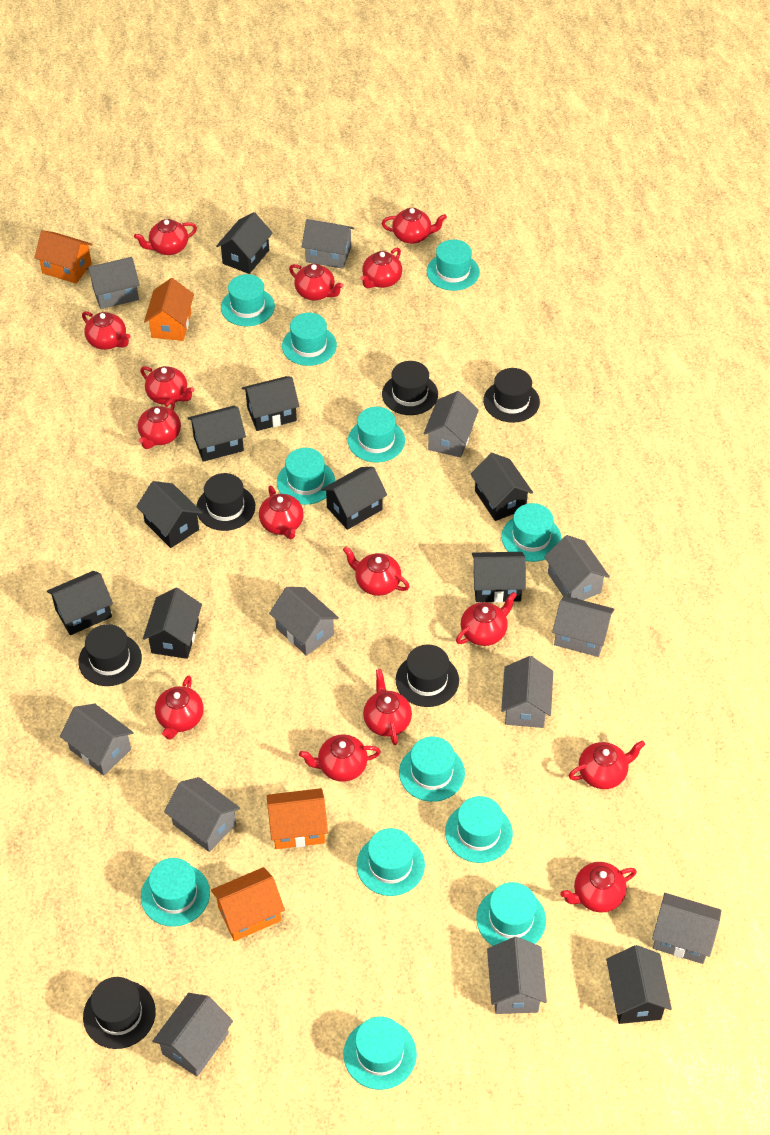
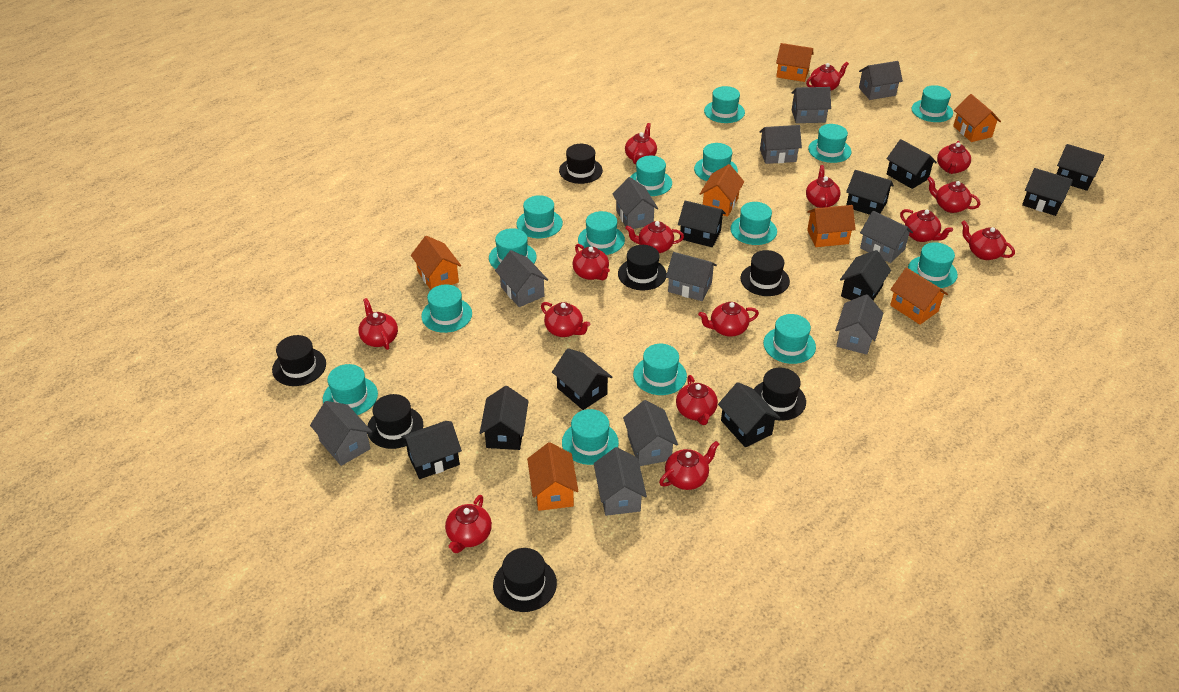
black hat: [78,624,142,686] [83,977,156,1049] [196,473,255,531] [382,361,438,415] [396,644,459,707] [483,368,540,423] = 6 -> [272,335,326,386] [367,394,423,449] [493,548,557,612] [559,144,603,184] [618,245,666,290] [740,250,790,296] [754,368,806,421] = 7
grey house: [60,704,134,775] [86,257,140,309] [152,993,233,1077] [164,777,240,852] [269,587,339,656] [302,219,354,269] [424,391,479,458] [487,937,547,1014] [501,656,553,728] [544,535,610,600] [552,596,615,657] [652,893,721,964] = 12 -> [310,401,372,466] [495,250,548,307] [594,447,647,516] [613,177,658,229] [623,400,678,466] [666,252,717,301] [759,125,802,164] [792,87,831,123] [835,294,883,355] [859,61,903,100] [860,211,913,263] = 11
orange house: [34,230,93,284] [144,278,194,341] [211,867,285,941] [267,788,328,849] = 4 -> [411,236,461,290] [527,442,579,511] [700,164,744,217] [776,43,814,82] [807,205,856,247] [890,268,948,325] [953,94,1001,142] = 7
turquoise hat: [141,858,210,927] [221,274,275,326] [277,448,335,505] [282,313,337,366] [344,1016,417,1090] [348,407,405,462] [357,828,425,896] [399,736,465,802] [427,239,480,291] [445,796,513,863] [476,882,546,946] [501,503,561,562] = 12 -> [323,364,378,415] [421,285,472,333] [489,228,537,269] [516,195,563,238] [562,409,619,465] [578,211,625,255] [630,156,672,196] [633,344,687,395] [694,143,738,181] [704,86,745,123] [730,202,777,245] [763,314,816,364] [808,124,851,163] [908,242,958,288] [911,85,953,122] = 15

